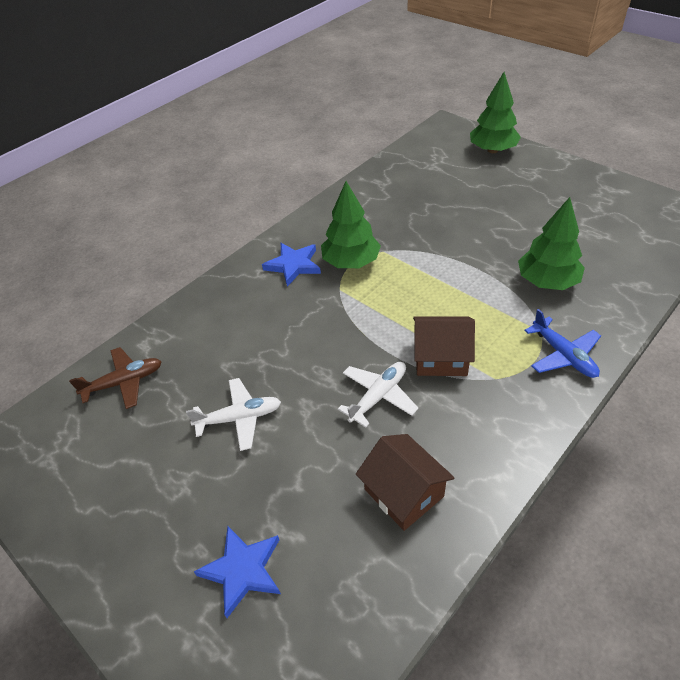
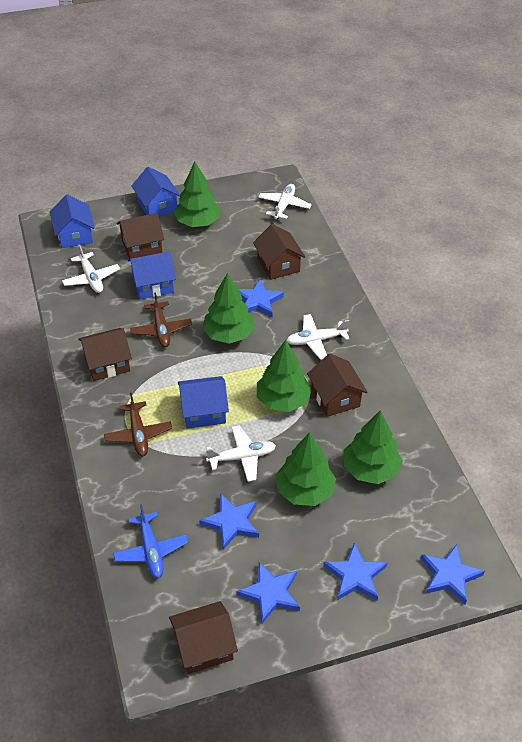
blue house: none = 0 -> [50,194,95,248] [128,251,176,299] [132,167,180,217] [178,376,229,428] = 4
blue star: [194,526,281,618] [262,243,321,287] = 2 -> [199,493,259,550] [237,562,300,624] [239,279,284,317] [323,542,387,600] [420,544,485,604] = 5
brown house: [356,434,455,531] [413,317,475,376] = 2 -> [78,328,132,381] [117,213,164,259] [169,601,238,674] [253,224,305,280] [307,354,368,417] = 5
brown plane: [69,347,162,409] = 1 -> [104,393,172,457] [130,292,192,347] = 2
green tree: [321,181,381,268] [470,72,521,153] [518,197,585,290] = 3 -> [174,162,220,227] [202,273,255,343] [257,340,312,412] [276,432,336,506] [344,410,402,484] = 5
white plane: [186,378,281,451] [338,362,419,428] = 2 -> [62,245,120,293] [206,425,276,482] [258,184,312,219] [287,314,349,360] = 4

